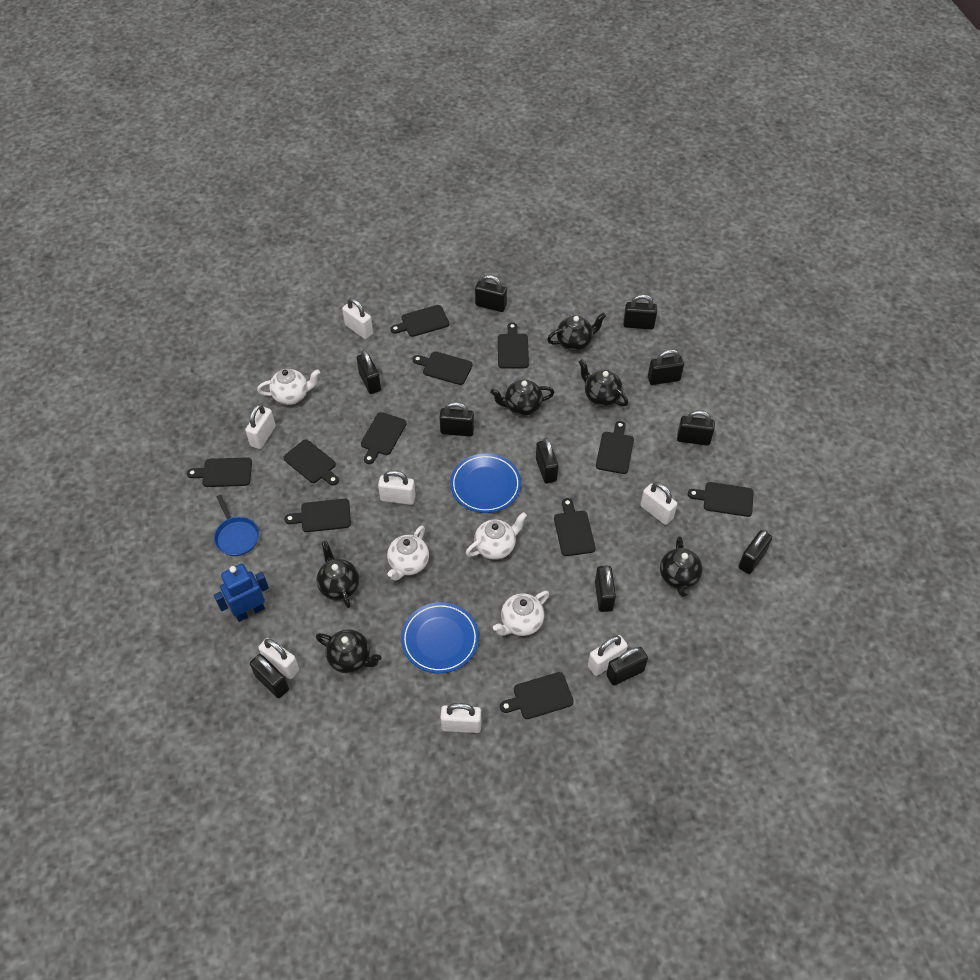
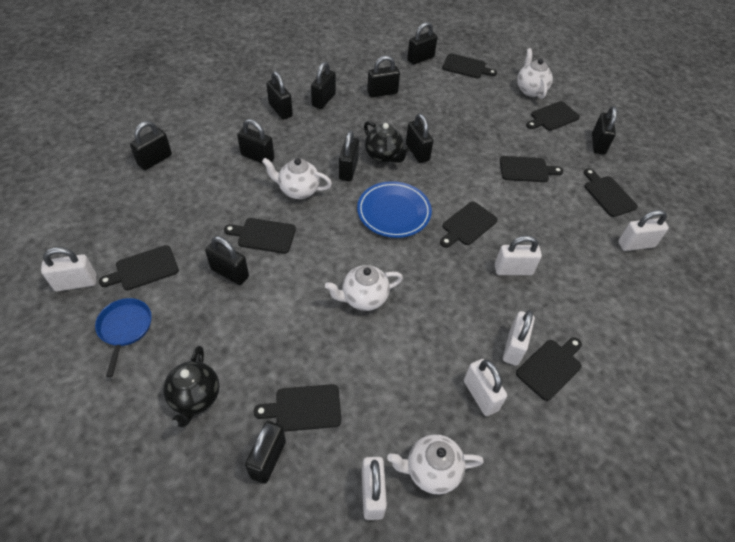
black cutting board: [187,457,252,487] [283,439,339,486] [284,499,351,532] [361,412,406,464] [390,305,449,337] [412,351,473,385] [498,322,529,369] [500,672,574,719] [554,498,595,556] [596,421,634,474] [688,482,754,517] = 11 -> [99,245,179,290] [224,218,296,254] [254,384,341,432] [440,202,498,248] [442,54,497,78] [500,156,563,182] [516,337,582,401] [526,101,580,131] [584,168,638,217] = 9
black teapot: [316,629,381,673] [317,541,359,608] [490,379,554,416] [547,313,606,351] [579,359,628,406] [660,536,703,597] = 6 -> [163,346,220,427] [364,121,409,163] = 2
blue plate: [401,602,479,674] [450,453,521,513] = 2 -> [357,181,432,238] = 1
blue robot: [214,564,269,622] = 1 -> none = 0
white padlock: [245,404,276,449] [258,638,299,679] [342,298,373,339] [378,470,416,505] [440,703,481,733] [588,635,628,676] [640,482,677,525] = 7 -> [41,247,97,291] [362,457,387,520] [464,359,507,416] [495,235,542,275] [503,310,535,366] [618,210,669,251] = 6

